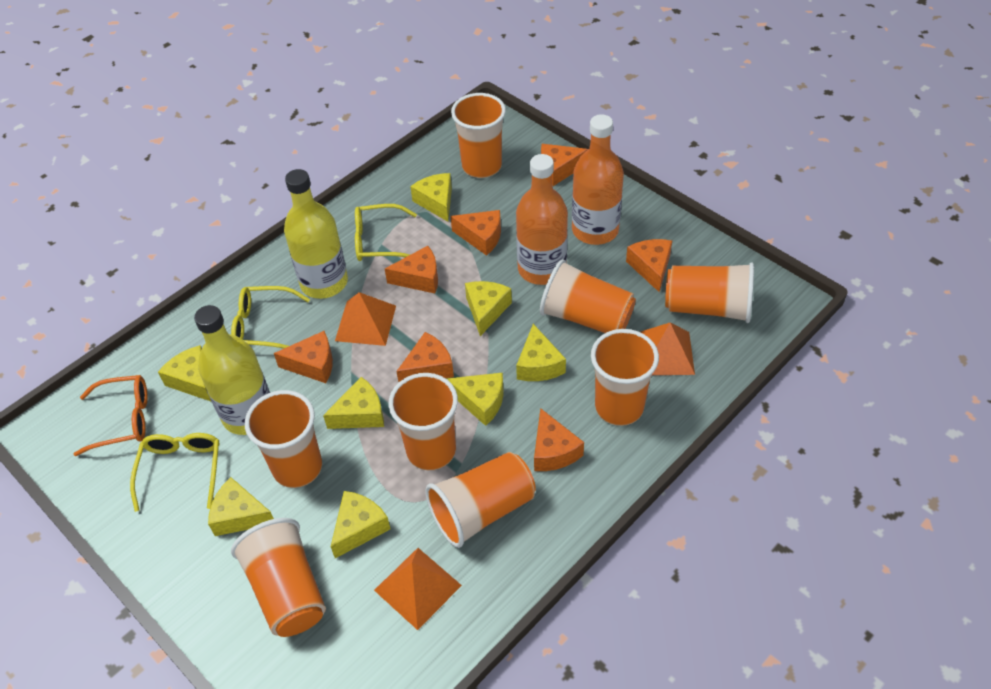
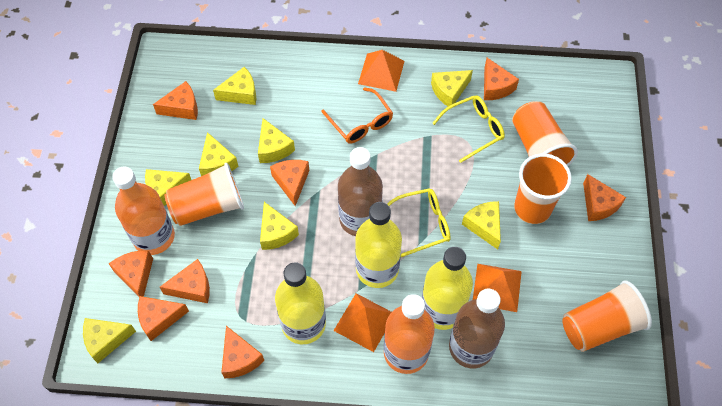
brown bottle: none = 0 -> [338,147,383,236] [449,289,505,368] = 2
orange cheese: [274,331,333,383] [385,246,438,293] [396,332,454,382] [451,210,501,256] [534,408,584,471] [541,144,588,186] [626,239,672,292] = 7 -> [109,251,153,297] [138,296,189,341] [153,81,198,120] [160,259,210,303] [221,326,264,378] [270,160,310,206] [484,58,519,100] [583,174,626,221] = 8
orange cup: [231,518,326,637] [245,390,322,488] [389,373,458,470] [425,452,536,548] [451,93,506,178] [540,259,636,333] [591,329,659,426] [665,263,754,323] = 8 -> [165,163,244,226] [512,101,578,166] [514,154,572,224] [562,281,652,352] = 4
yellow bottle: [194,305,270,435] [284,169,348,299] = 2 -> [275,262,326,344] [355,202,402,288] [422,247,473,330] = 3
yellow glasses: [130,433,220,512] [231,286,310,349] [355,204,417,261] = 3 -> [387,188,451,257] [433,95,505,163] = 2

